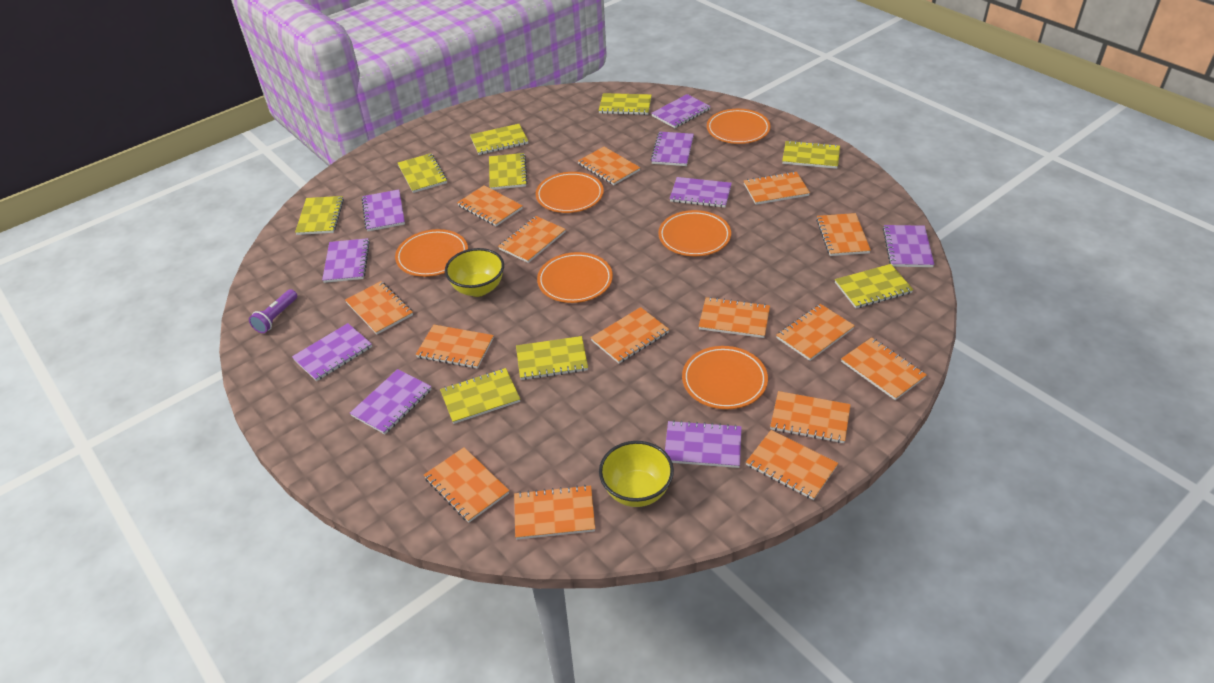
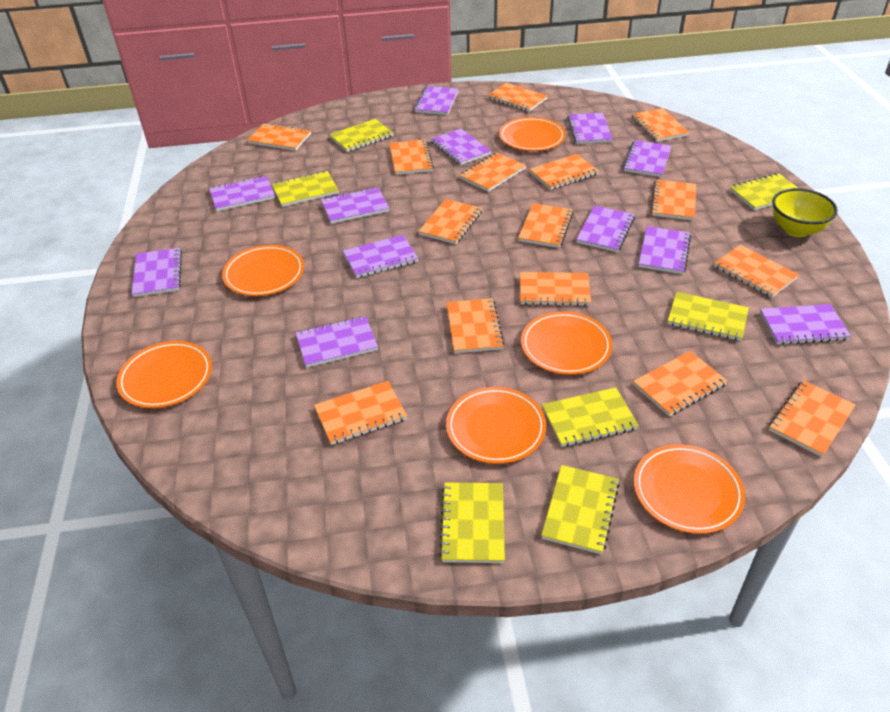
purple flashlight: [249,289,297,333] = 1 -> none = 0
purple notebook: [292,323,372,381] [322,238,370,283] [350,369,432,434] [362,189,405,231] [651,94,711,128] [651,132,694,166] [665,420,742,468] [669,177,732,208] [883,225,934,267] = 9 -> [132,248,182,297] [209,176,275,211] [296,316,378,368] [321,187,389,224] [343,235,419,278] [414,86,458,115] [431,128,491,165] [567,113,613,144] [576,206,635,252] [623,140,672,177] [638,226,691,274] [760,304,851,345] = 12
yellow bowl: [445,248,504,297] [599,441,674,507] = 2 -> [772,188,838,237] = 1
yellow notebook: [295,196,344,235] [398,153,447,193] [440,368,520,424] [470,124,528,155] [489,153,528,190] [516,336,588,380] [598,93,652,115] [782,140,840,169] [835,264,913,309] = 9 -> [272,171,339,207] [329,119,393,152] [439,482,505,563] [541,465,620,554] [542,387,639,447] [667,292,749,341] [730,173,798,210] = 7

